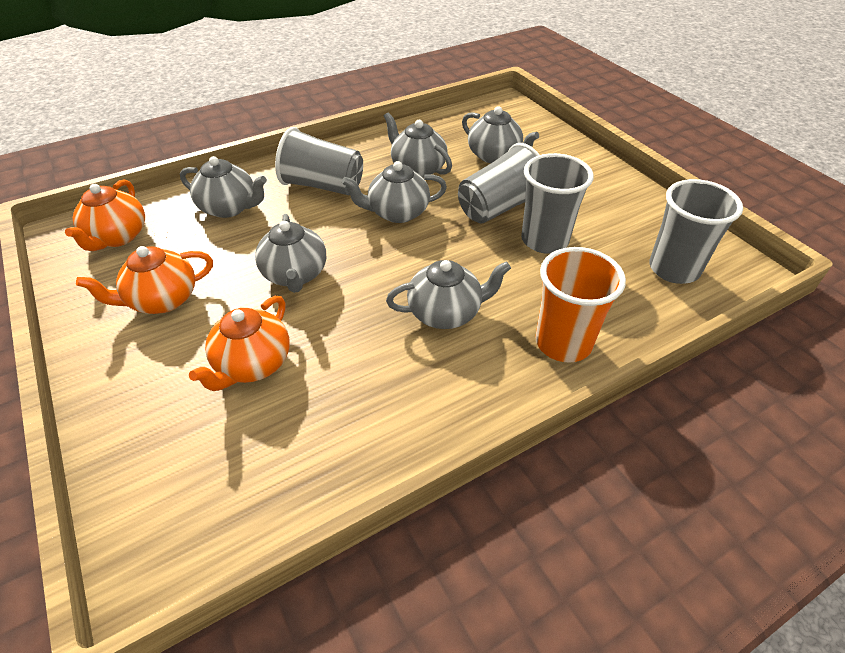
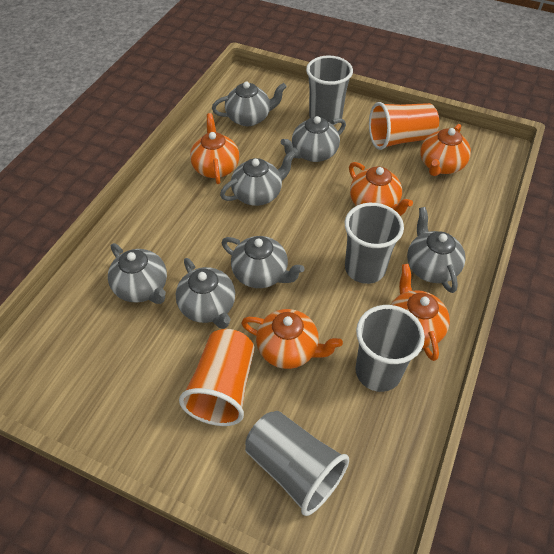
grey teapot: [180,156,267,218] [255,214,326,293] [342,161,447,223] [384,112,452,178] [386,260,511,329] [462,106,539,163] = 6 -> [108,243,167,304] [176,258,235,329] [212,81,287,126] [220,150,296,206] [222,236,305,288] [281,116,346,162] [407,207,466,293] = 7
orange cup: [536,247,626,363] = 1 -> [179,329,254,426] [369,102,439,150] = 2
orange teapot: [65,179,145,251] [76,246,213,314] [189,296,290,391] = 3 -> [190,113,239,184] [241,309,343,369] [349,162,413,216] [391,264,450,361] [420,124,471,176] = 5

